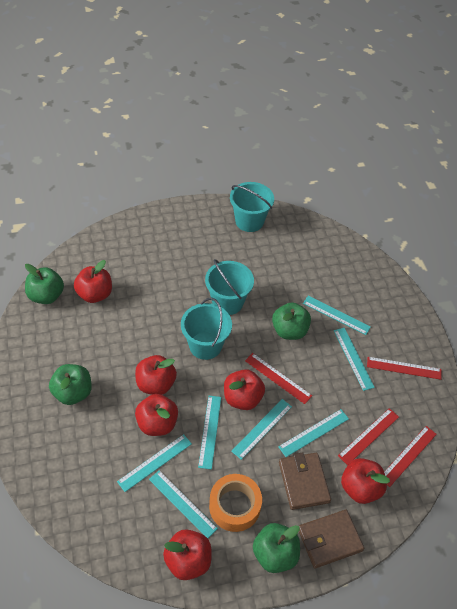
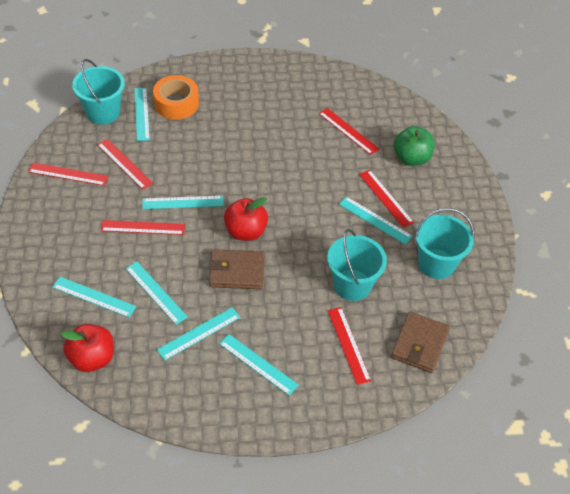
green apple: [25,264,64,304] [49,364,92,405] [253,523,300,573] [272,302,311,340] = 4 -> [394,126,434,166] = 1
red apple: [74,260,112,303] [135,355,177,395] [135,394,178,436] [163,529,212,580] [224,369,265,410] [341,458,390,504] = 6 -> [61,324,114,372] [224,197,268,241] = 2
red ruler: [245,353,312,404] [338,408,399,465] [367,357,442,380] [384,426,437,487] = 4 -> [28,163,108,186] [97,139,153,190] [101,220,185,235] [319,108,379,155] [328,307,371,385] [359,170,414,228] = 6

